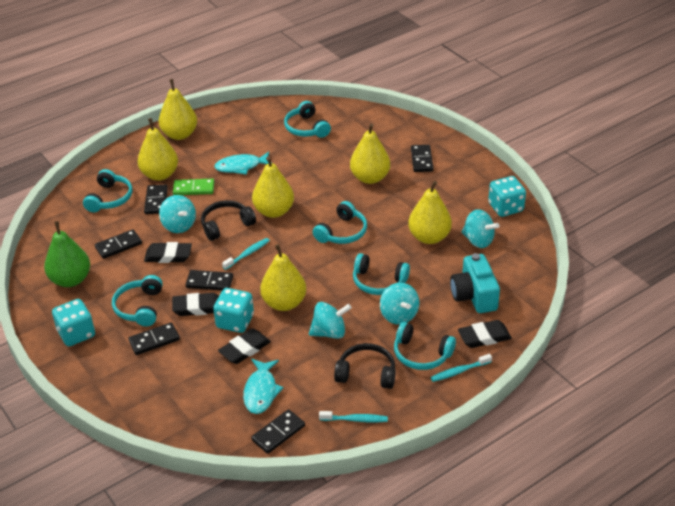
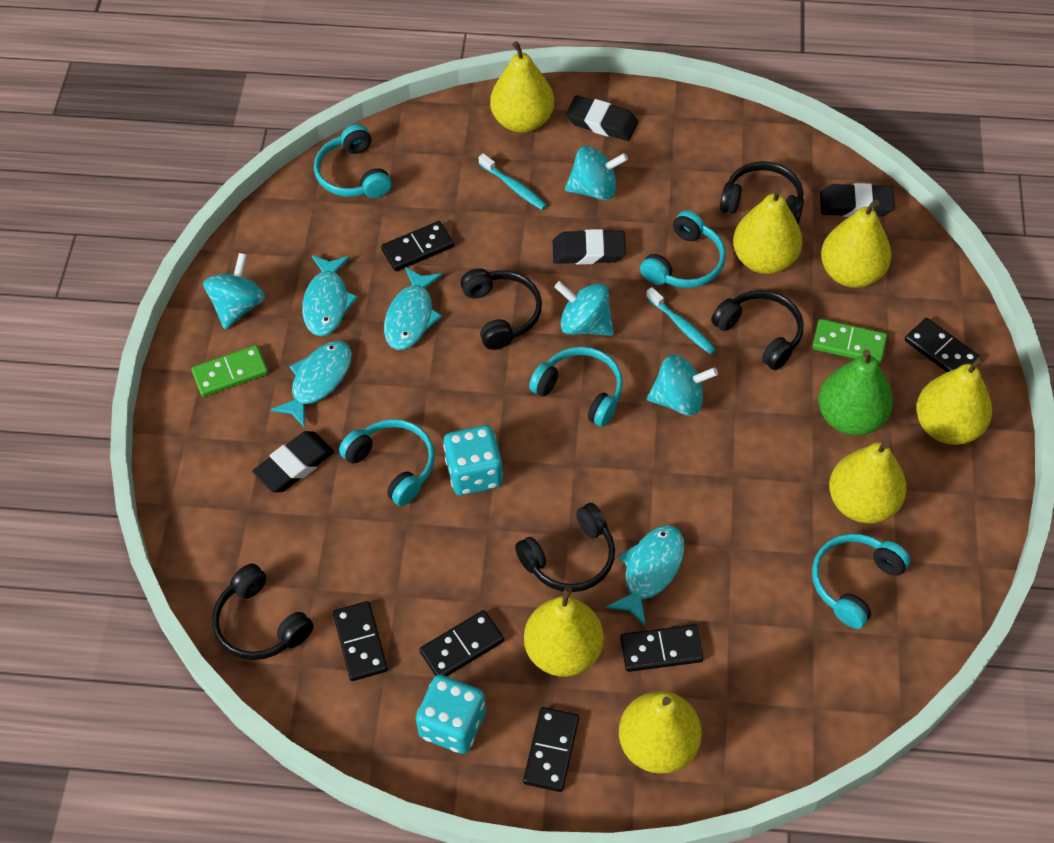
black headphones: [201,200,256,241] [334,343,396,389] = 2 -> [212,564,313,660] [460,268,542,350] [515,503,615,592] [711,290,804,370] [720,161,804,224] = 5
green domino: [173,179,214,195] = 1 -> [191,345,268,397] [812,319,887,364] = 2
turquoise camera: [450,253,500,313] = 1 -> none = 0
turquoise dice: [52,299,95,346] [213,288,254,333] [488,176,526,217] = 3 -> [416,675,486,754] [443,425,503,495] = 2
turquoise fish: [214,152,269,175] [243,359,283,414] = 2 -> [271,341,352,428] [302,255,358,336] [384,267,443,350] [606,525,685,627] = 4
turquoise headphones: [83,169,133,212] [112,275,163,326] [284,101,331,138] [313,201,367,244] [353,253,410,295] [394,322,456,370] = 6 -> [314,124,392,198] [339,419,435,506] [529,347,623,427] [640,210,726,288] [812,534,911,629] = 5
turquoise toothbrush: [222,238,270,270] [319,411,388,423] [431,354,492,382] = 3 -> [478,153,547,210] [646,287,716,355] = 2
yellow pear: [137,118,178,181] [159,79,197,140] [252,157,294,218] [260,244,306,311] [350,124,390,184] [408,181,452,244] = 6 -> [490,41,554,133] [524,586,604,677] [619,691,702,774] [733,188,802,274] [821,199,891,288] [829,441,907,523] [916,356,992,445] = 7

